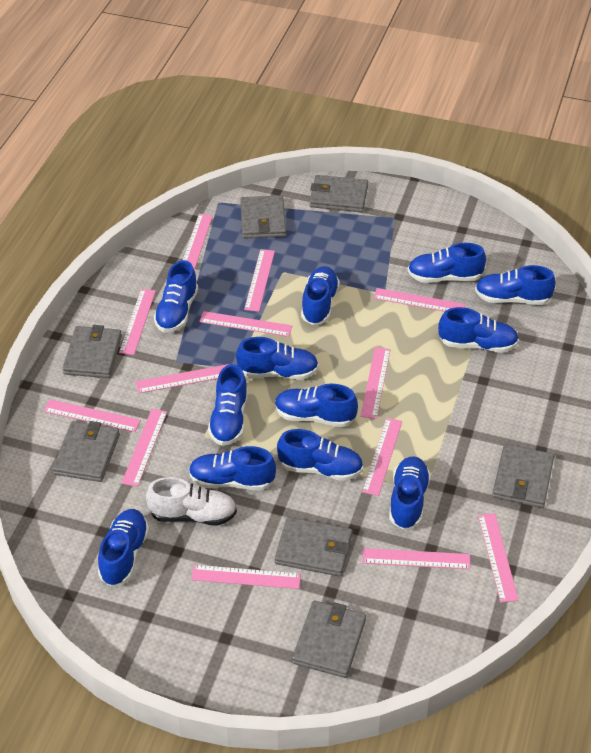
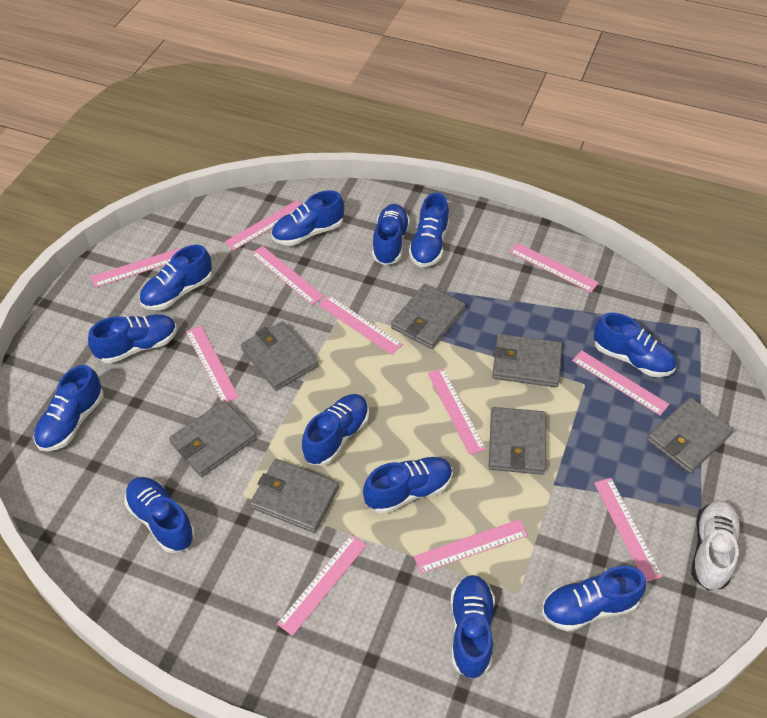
pink ruler: [43,399,141,432] [119,289,156,355] [121,409,167,487] [136,364,229,393] [183,214,213,270] [191,565,301,589] [199,311,292,337] [244,249,275,312] [361,347,391,419] [362,418,402,496] [363,548,470,569] [373,288,465,312] [478,513,518,602] = 13 -> [91,248,182,288] [186,326,239,402] [225,200,301,251] [251,246,324,305] [277,534,367,636] [318,295,403,355] [414,519,528,573] [428,368,486,455] [509,243,599,292] [572,350,669,416] [594,478,663,582] = 11

